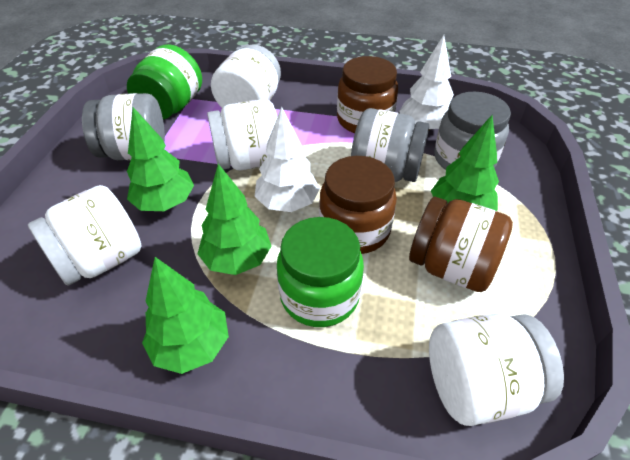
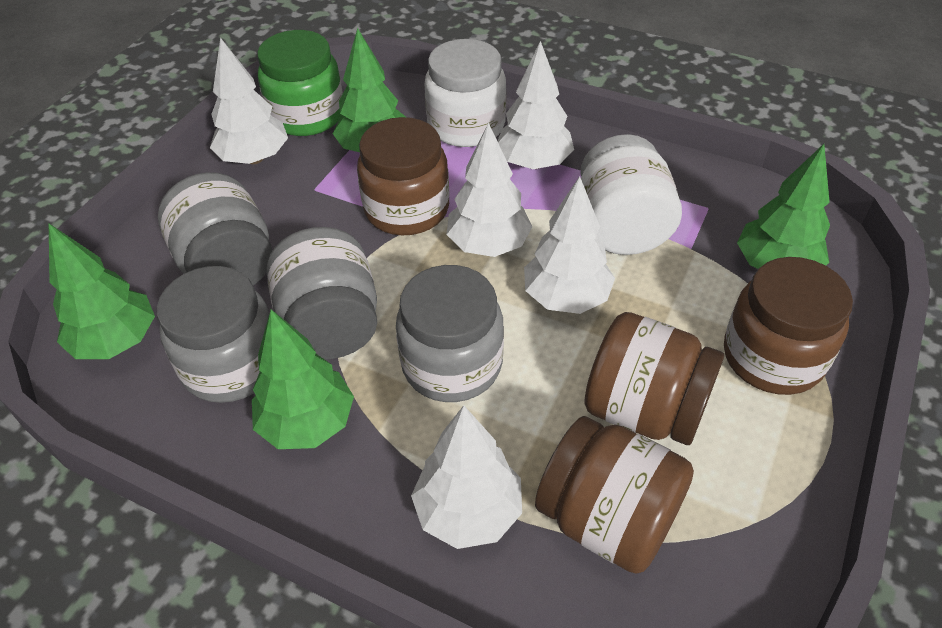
brown jar: [319,156,397,254] [337,56,398,133] [409,197,513,292] = 3 -> [357,117,450,235] [535,416,694,574] [584,312,724,445] [724,257,853,395] = 4
green jar: [127,44,202,120] [277,217,364,327] = 2 -> [257,30,343,136] = 1
grey jar: [82,93,165,160] [351,108,429,182] [434,92,511,170] = 3 -> [157,266,270,403] [158,172,272,286] [267,227,377,360] [396,265,504,402] = 4
white jar: [28,185,141,286] [207,99,277,170] [211,44,281,108] [429,313,564,426] = 4 -> [425,39,506,147] [580,134,682,255] = 2
white tree: [254,107,320,212] [399,35,454,131] = 2 -> [210,37,288,164] [411,405,522,549] [446,122,532,257] [497,41,574,169] [524,176,615,314] = 5

